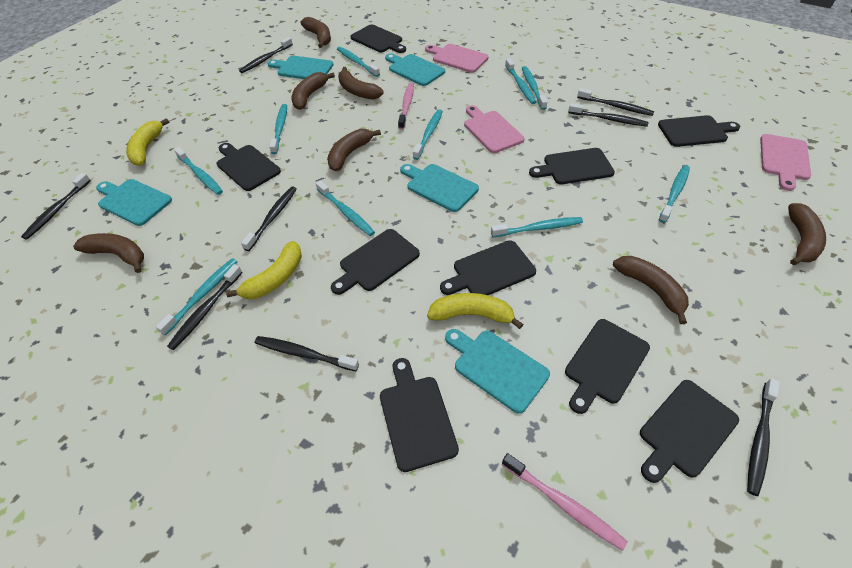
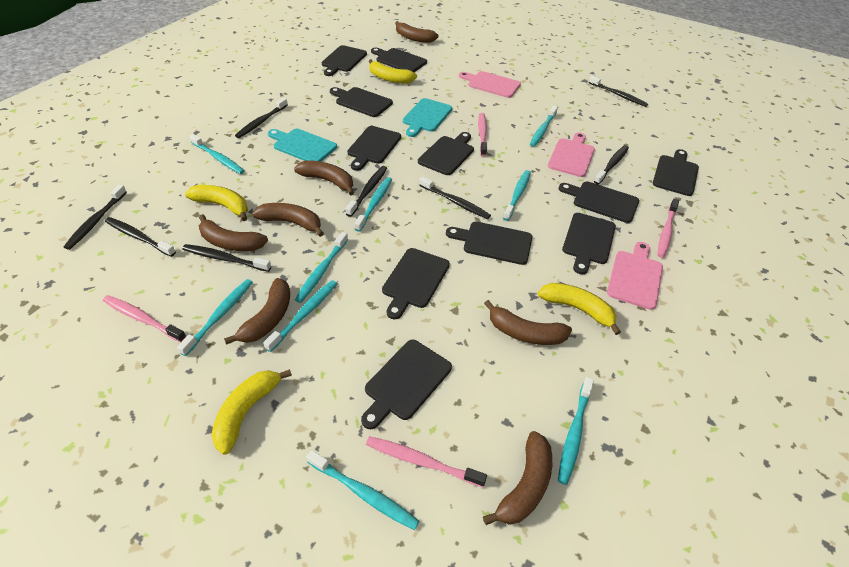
black cutting board: [217,143,281,191] [331,229,420,295] [350,24,406,53] [380,358,459,472] [440,240,536,295] [529,148,615,185] [565,319,650,414] [640,380,739,483] [658,115,740,147] = 9 -> [322,45,367,76] [330,87,393,117] [347,126,401,171] [361,340,452,429] [371,48,427,72] [382,248,450,319] [418,132,474,175] [446,222,532,265] [559,181,639,223] [562,213,616,275] [653,149,699,196] = 11
pink toothbrush: [398,83,414,130] [502,453,628,551] = 2 -> [103,295,187,342] [366,436,487,487] [478,113,487,156] [657,198,679,258] = 4
turquoise cutting board: [96,179,172,226] [267,56,334,79] [385,53,445,86] [400,164,479,212] [445,329,550,414] = 5 -> [268,129,337,162] [403,98,452,137] = 2
turquoise toothbrush: [156,258,237,335] [174,147,223,195] [269,104,287,154] [316,181,375,236] [337,47,380,77] [413,109,443,160] [491,217,583,237] [505,59,536,104] [522,66,547,110] [659,165,690,223] = 10 -> [177,279,253,356] [189,134,245,174] [263,280,337,352] [295,232,348,303] [306,450,419,530] [354,177,392,232] [503,170,531,221] [530,105,558,147] [558,377,594,485] = 9
yellow banana: [126,118,169,166] [226,241,302,299] [427,293,524,329] = 3 -> [185,185,248,221] [211,369,292,455] [368,59,417,84] [538,283,621,335] = 4

